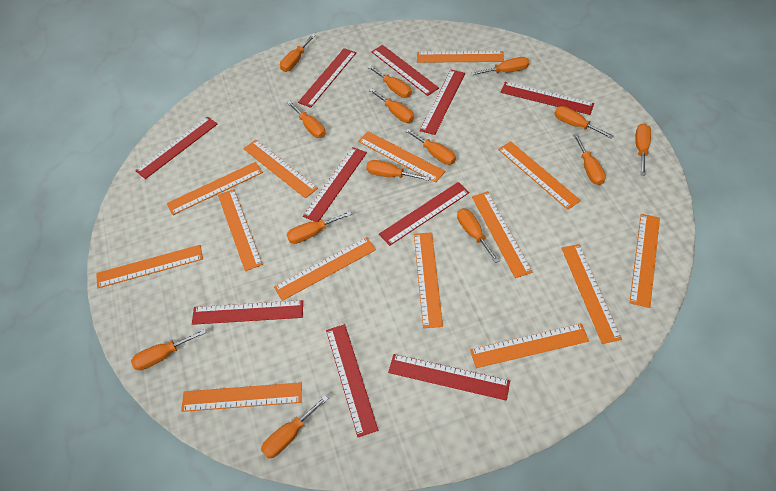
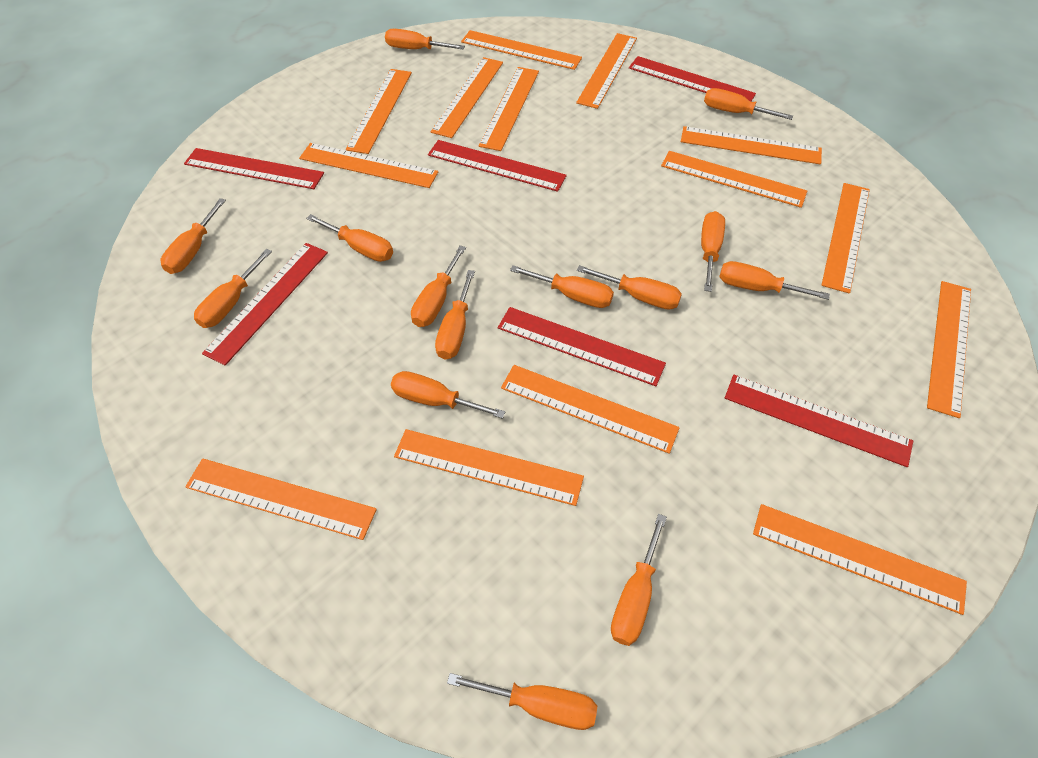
red ruler: [135,117,218,179] [192,300,303,325] [298,48,356,108] [303,147,367,222] [326,324,378,437] [371,45,439,96] [379,182,470,246] [388,354,510,401] [420,70,465,135] [500,82,594,115] = 10 -> [184,148,324,189] [202,243,328,365] [428,140,567,192] [498,307,666,386] [629,56,756,102] [725,375,913,467] = 6

